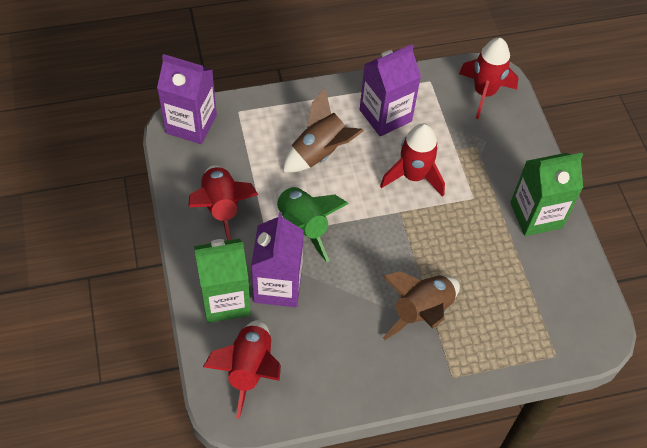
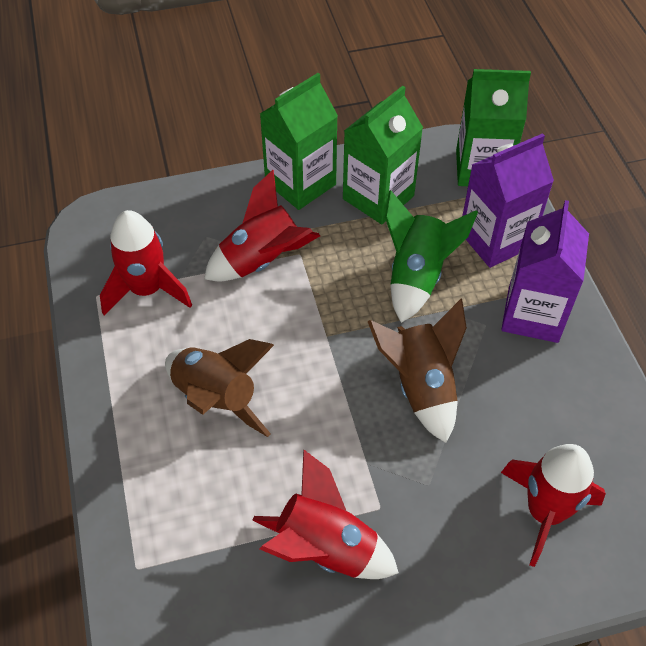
green carton: [194,238,251,323] [510,153,583,236] = 2 -> [260,73,338,210] [343,86,423,224] [456,69,531,186] = 3
purple carton: [157,54,217,144] [251,212,304,307] [360,44,421,136] = 3 -> [462,133,554,268] [501,200,589,343] = 2

